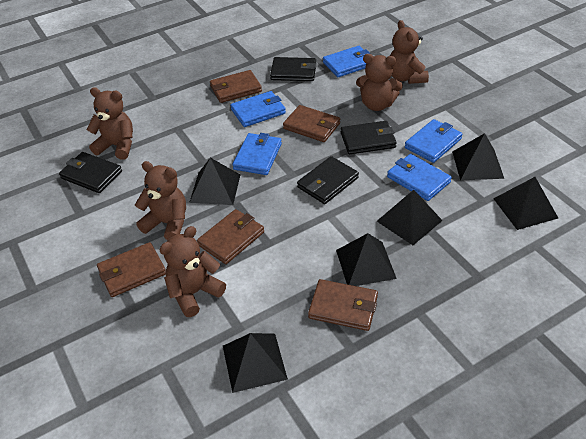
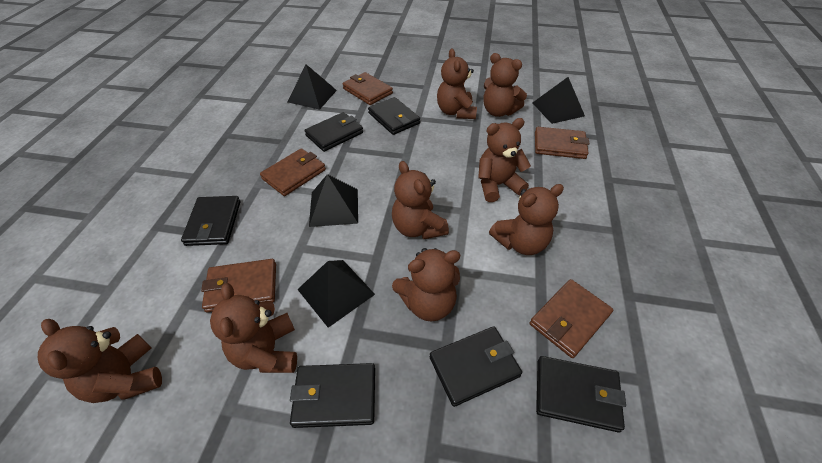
black pyramid: [189,158,240,205] [223,333,288,393] [336,233,397,286] [377,190,443,245] [452,133,504,180] [493,177,558,230] = 6 -> [288,64,337,110] [297,260,375,328] [309,174,358,227] [533,77,585,124] = 4
black wallet: [59,152,122,193] [270,57,317,81] [297,156,359,204] [341,121,397,154] = 4 -> [181,196,240,246] [290,363,375,428] [305,112,363,152] [368,97,420,135] [430,326,522,407] [536,356,626,432] = 6
blue wallet: [230,91,286,127] [233,133,282,175] [323,46,370,77] [387,154,452,201] [405,119,463,163] = 5 -> none = 0
brown teddy bear: [86,87,133,160] [135,161,186,240] [160,226,226,317] [356,54,403,111] [390,20,429,84] = 5 -> [38,319,162,403] [210,283,297,373] [392,161,449,239] [392,248,460,321] [437,49,477,119] [478,118,531,202] [484,53,527,117] [489,184,564,255] = 8

